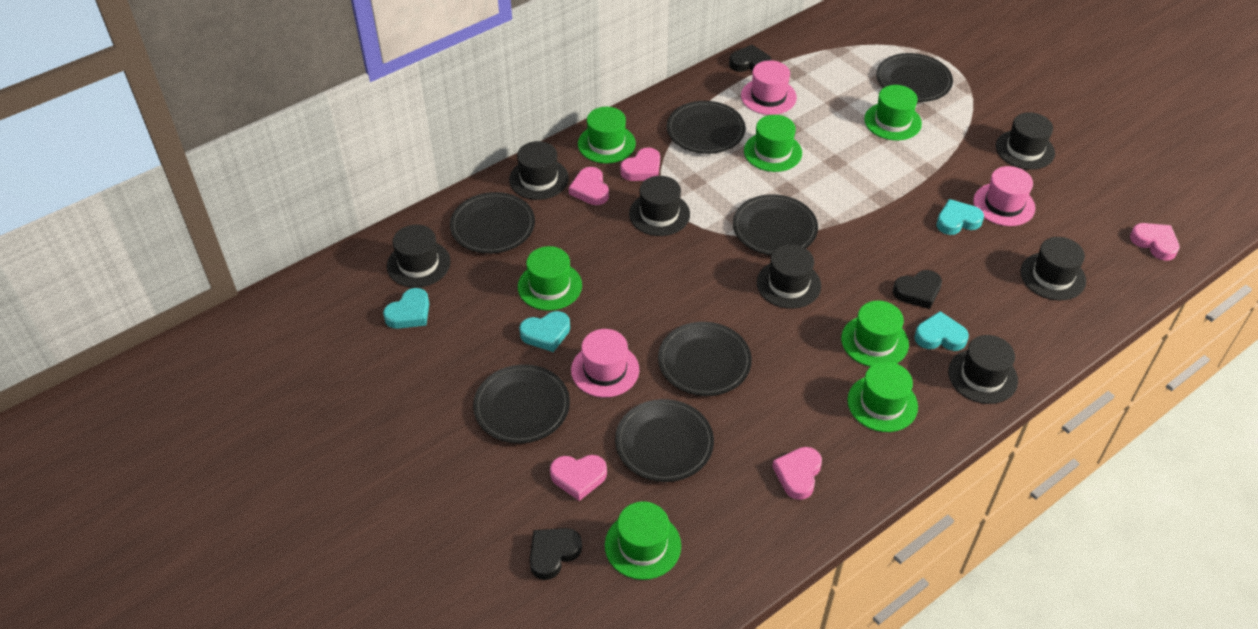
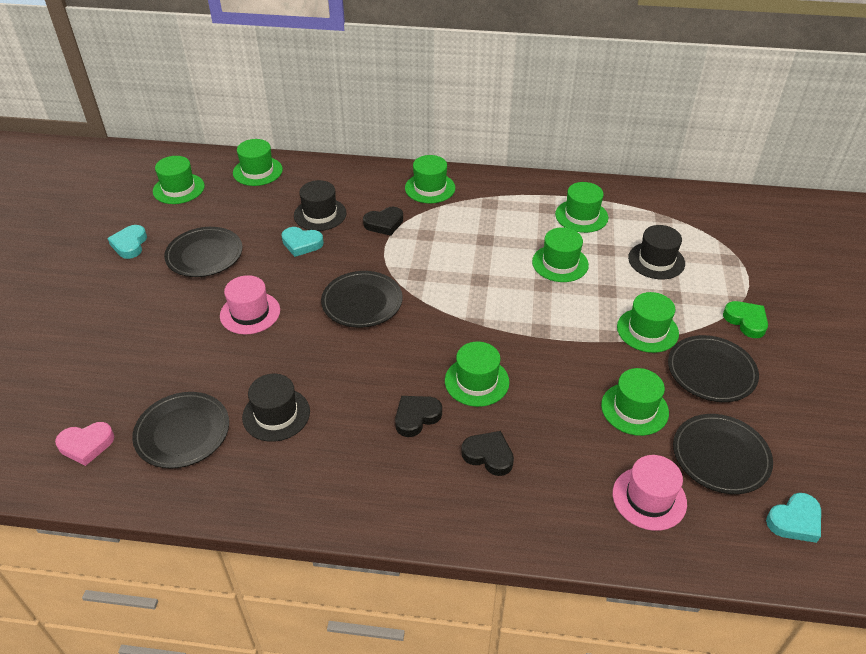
black hat: [387,224,451,288] [509,141,569,200] [629,176,690,236] [757,244,821,309] [948,335,1018,404] [996,112,1055,170] [1020,237,1086,300] = 7 -> [242,374,310,442] [294,180,347,231] [628,225,685,279] = 3
black plate: [450,192,535,254] [473,365,570,444] [615,399,714,482] [658,322,752,396] [667,101,746,154] [733,194,818,255] [876,53,953,102] = 7 -> [132,392,229,469] [164,227,243,277] [321,271,403,328] [668,335,759,402] [673,414,773,494] = 5
green hat: [518,246,582,311] [578,107,636,163] [605,501,681,580] [744,115,802,172] [841,301,909,367] [847,362,918,432] [864,85,922,140] = 7 -> [153,156,205,204] [233,139,283,186] [405,155,455,203] [445,342,510,407] [532,227,589,282] [555,182,608,233] [601,368,669,436] [617,292,679,353] = 8
green heart: none = 0 -> [723,301,768,338] = 1
pink hat: [571,329,639,397] [741,60,797,115] [973,166,1035,226] = 3 -> [220,275,280,334] [613,455,687,531] = 2
pink heart: [550,455,607,501] [569,167,609,205] [620,147,660,181] [772,447,822,500] [1130,223,1180,261] = 5 -> [55,422,114,466] = 1
turquoise heart: [383,288,429,329] [519,311,570,352] [914,311,969,351] [936,199,984,235] = 4 -> [107,225,147,259] [282,227,324,257] [766,493,821,543] = 3

